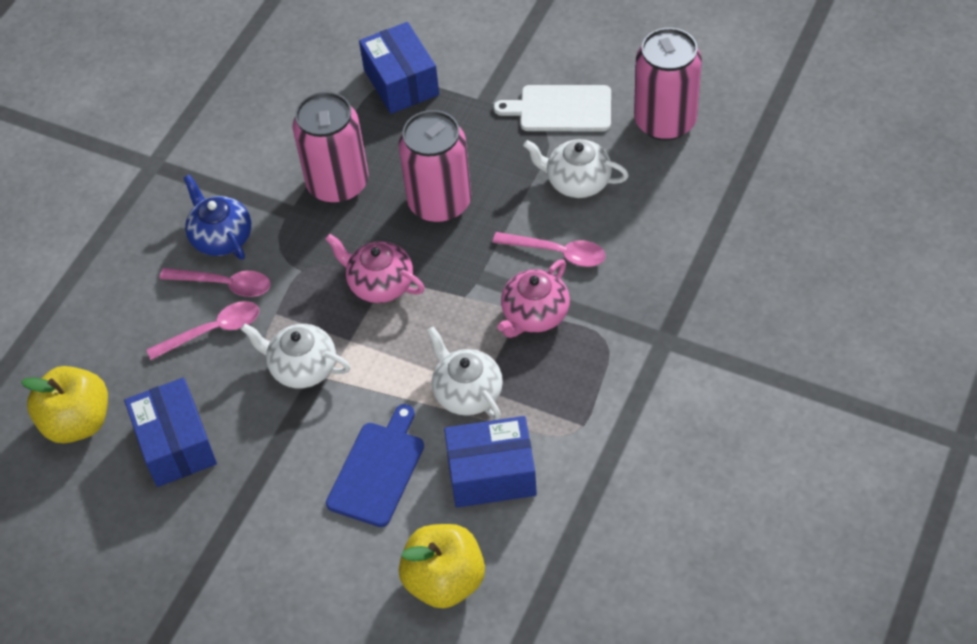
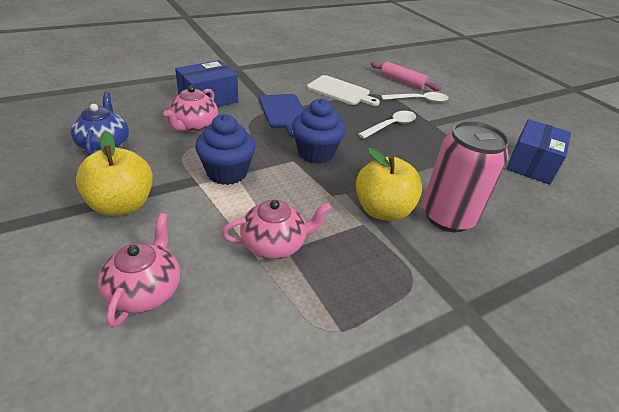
blue box: [124,377,217,487] [359,22,439,114] [444,416,537,508] = 3 -> [175,60,238,107] [506,119,571,185] = 2
blue cupcake: none = 0 -> [195,114,256,185] [292,98,346,164] = 2
pink can: [292,92,368,204] [399,110,471,223] [634,28,702,141] = 3 -> [422,121,509,232] = 1
pink rolling pin: none = 0 -> [370,61,441,91] = 1
pink spoon: [146,301,259,360] [160,268,271,297] [492,232,606,267] = 3 -> none = 0
pink teapot: [325,234,425,303] [497,259,570,338] = 2 -> [98,213,180,328] [164,86,218,132] [222,200,332,259] = 3
white spoon: none = 0 -> [358,111,416,139] [381,92,449,103] = 2
white teapot: [241,323,351,388] [427,327,503,420] [523,139,629,198] = 3 -> none = 0

